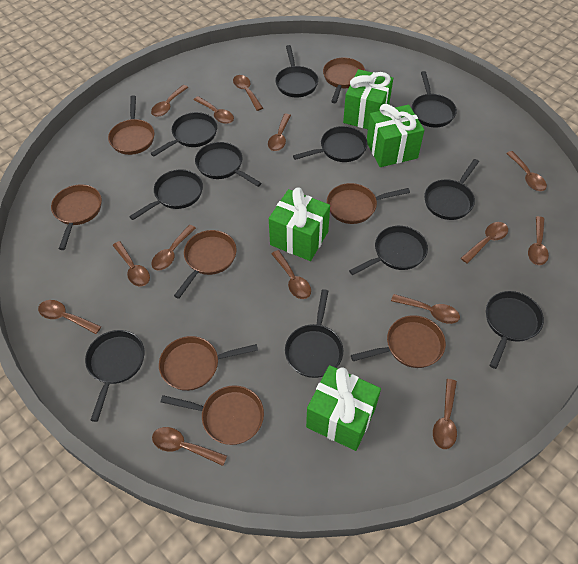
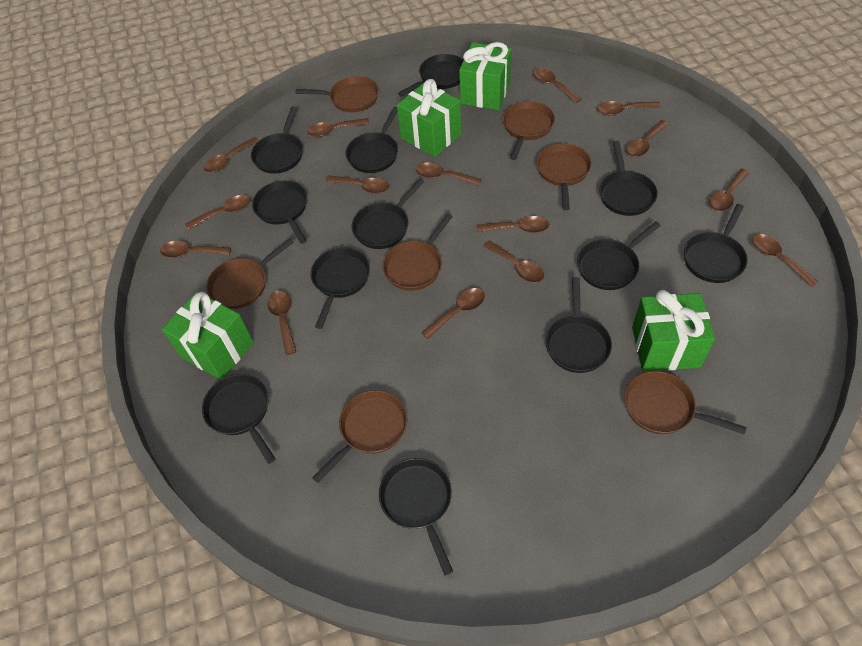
black pan: [85,330,145,422] [129,169,203,220] [150,112,217,157] [195,142,262,187] [275,45,318,97] [285,289,343,378] [293,126,368,162] [349,226,428,275] [412,71,457,127] [424,159,479,220] [486,291,544,369] = 11 -> [202,374,276,464] [251,106,303,174] [252,181,307,244] [311,248,370,329] [346,107,398,173] [352,179,424,249] [379,458,453,575] [398,54,464,97] [546,277,612,373] [577,222,661,290] [599,141,658,216] [684,204,748,283] = 12
brown pan: [51,184,102,250] [108,95,155,155] [159,336,258,391] [161,385,264,445] [174,230,237,299] [323,58,365,103] [327,183,410,224] [351,315,446,368] = 8 -> [206,238,294,309] [295,76,379,112] [312,390,408,483] [382,214,453,291] [503,101,555,160] [536,143,592,210] [624,371,747,435] = 7
brown spoon: [38,300,101,334] [112,241,150,286] [151,85,189,117] [151,225,196,271] [152,427,227,466] [194,96,234,124] [233,75,263,111] [268,114,291,151] [272,250,311,299] [391,294,460,324] [433,379,457,449] [461,222,508,264] [506,151,547,191] [528,216,549,265] = 14 -> [160,241,231,258] [185,195,250,230] [204,137,259,173] [267,291,296,355] [307,118,370,137] [325,175,389,194] [416,163,482,185] [421,288,485,339] [477,216,549,233] [483,241,544,283] [533,68,581,103] [597,101,661,115] [626,120,668,157] [709,168,750,211] [752,234,818,287] = 15

